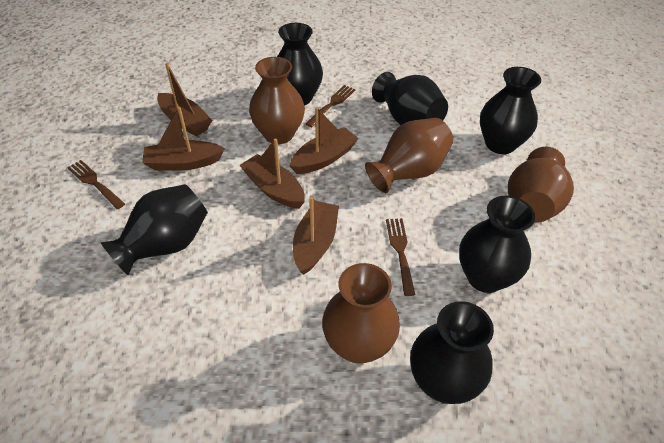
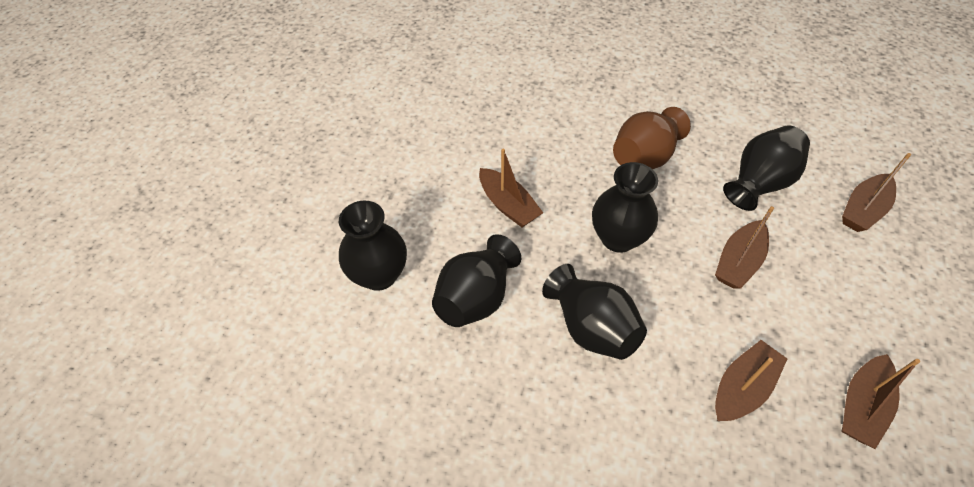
black vase: [101,184,208,275] [277,23,323,106] [372,72,448,125] [410,301,494,404] [459,196,535,293] [480,67,541,154] = 6 -> [339,201,407,291] [432,234,521,327] [542,264,647,360] [592,162,658,253] [723,126,810,211] = 5
brown fork: [67,160,125,209] [306,85,356,127] [386,218,415,296] = 3 -> none = 0
brown vase: [249,57,305,144] [322,263,400,363] [365,118,453,193] [508,146,574,222] = 4 -> [613,107,691,169] = 1

